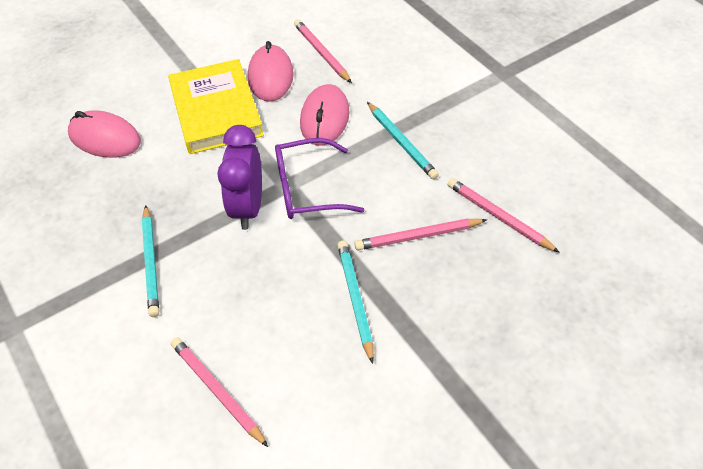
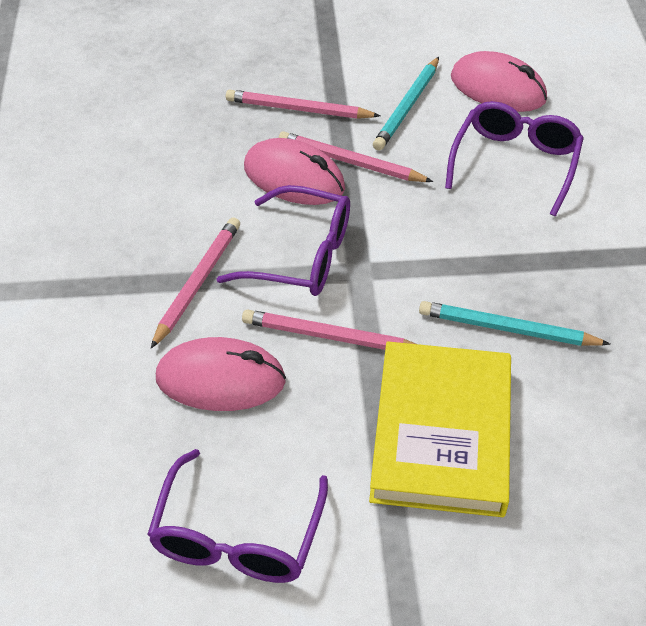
purple clock: [217,125,262,230] = 1 -> none = 0
purple glasses: [275,138,364,219] = 1 -> [147,449,328,583] [217,185,350,296] [445,101,584,216] = 3
turquoise pencil: [142,205,159,317] [337,241,374,364] [367,102,439,180] = 3 -> [373,57,439,151] [419,301,610,346] = 2

